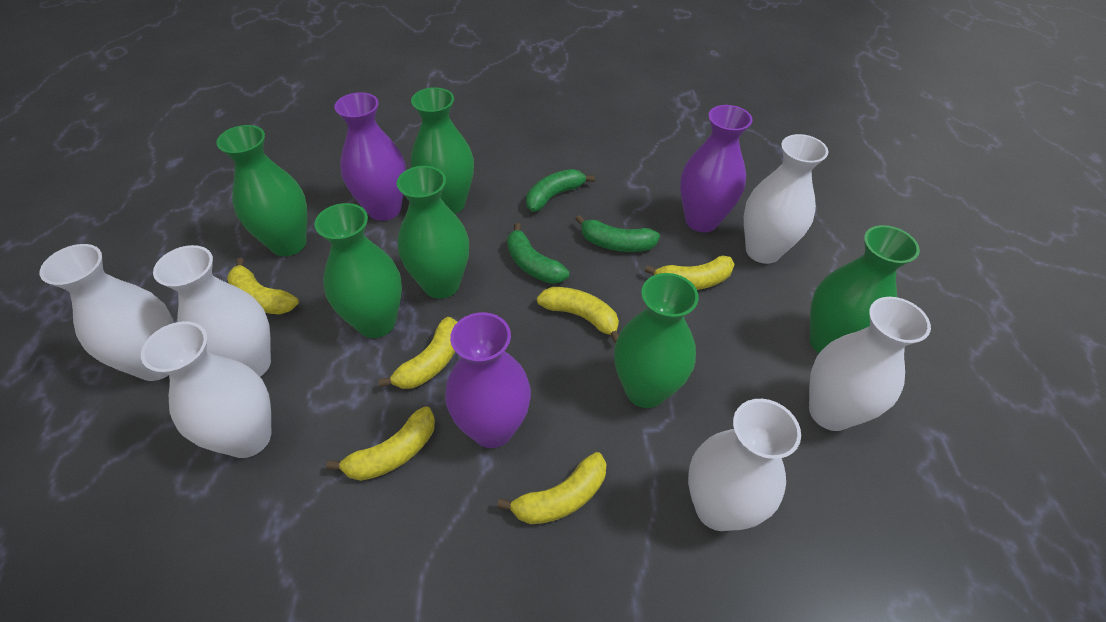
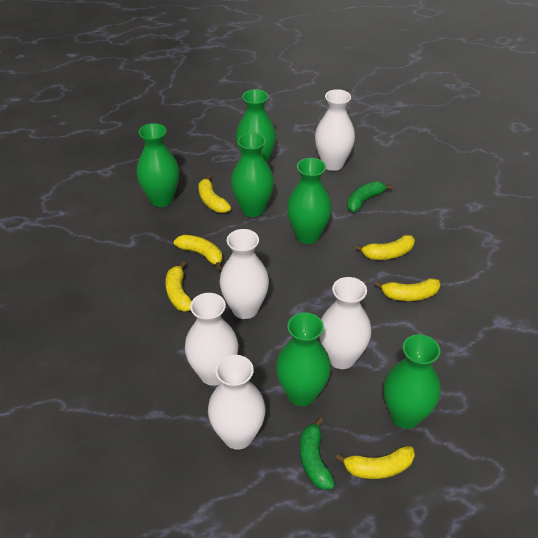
green banana: [507,223,569,284] [526,169,595,212] [575,215,660,252] = 3 -> [300,417,335,490] [347,181,392,212] = 2
purple vase: [334,92,406,221] [445,312,531,448] [680,105,753,232] = 3 -> none = 0
white vase: [40,244,174,381] [141,321,272,458] [153,245,271,377] [688,399,801,531] [744,134,828,264] [809,297,931,431] = 6 -> [185,293,238,386] [208,355,266,450] [219,229,269,319] [315,89,355,171] [319,277,372,369] = 5

